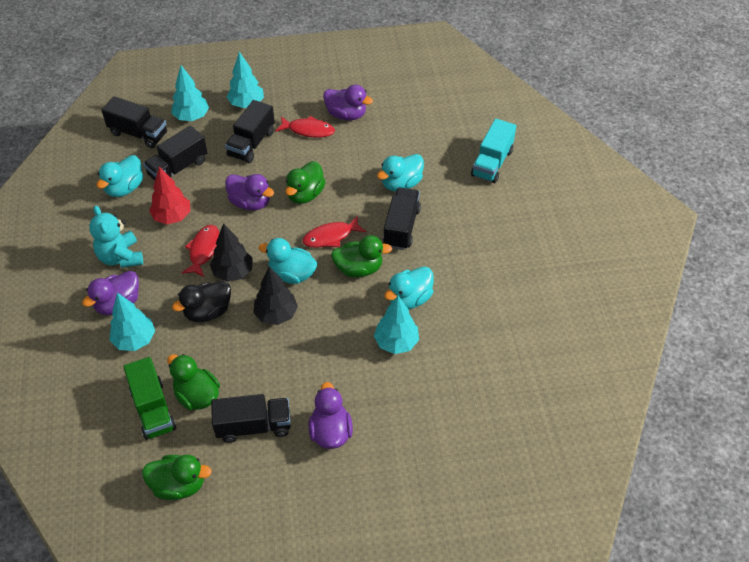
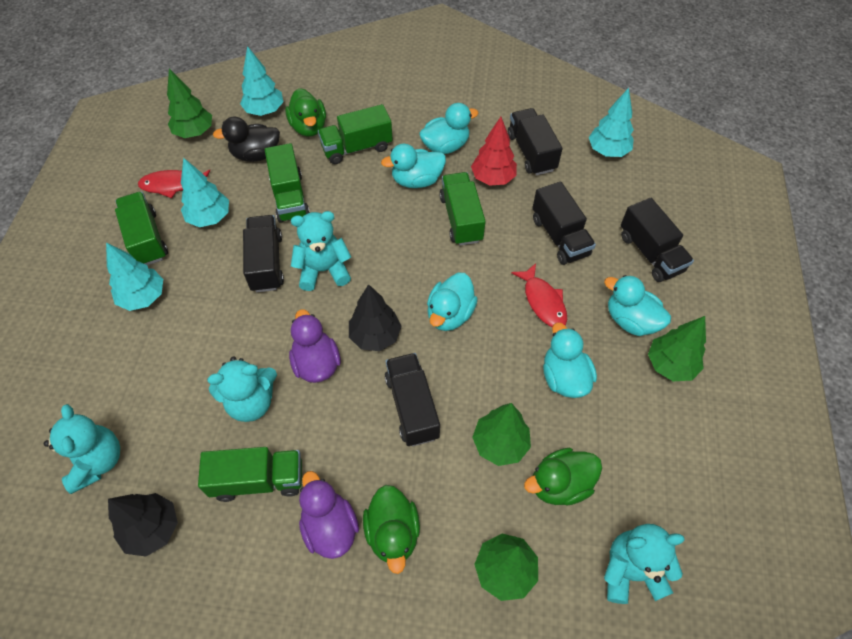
green duck: [142,455,212,500] [167,354,220,410] [285,161,326,204] [331,235,392,278] = 4 -> [285,88,326,137] [363,485,420,574] [524,448,602,506] = 3
green tree: none = 0 -> [167,69,212,138] [472,403,531,466] [474,534,538,601] [648,316,706,381] = 4
green truck: [123,357,176,440] = 1 -> [115,192,168,265] [198,447,302,502] [265,143,310,223] [318,104,393,164] [439,172,486,246] = 5
purple duck: [82,271,139,315] [225,174,274,211] [309,382,353,449] [323,85,373,121] = 4 -> [289,309,341,383] [299,471,359,559] = 2
red fish: [181,225,219,277] [276,116,335,138] [302,216,366,248] = 3 -> [138,170,211,198] [511,263,567,327] = 2
turquoise duck: [96,155,143,197] [259,238,317,284] [377,154,424,191] [384,266,434,309] = 4 -> [381,144,446,188] [419,103,479,154] [427,273,478,331] [543,323,597,398] [604,275,671,336] = 5
turquoise teddy bear: [89,206,143,268] = 1 -> [44,404,120,494] [207,356,277,422] [291,211,351,291] [604,524,685,604] = 4
turquoise truck: [471,119,516,183] = 1 -> none = 0

